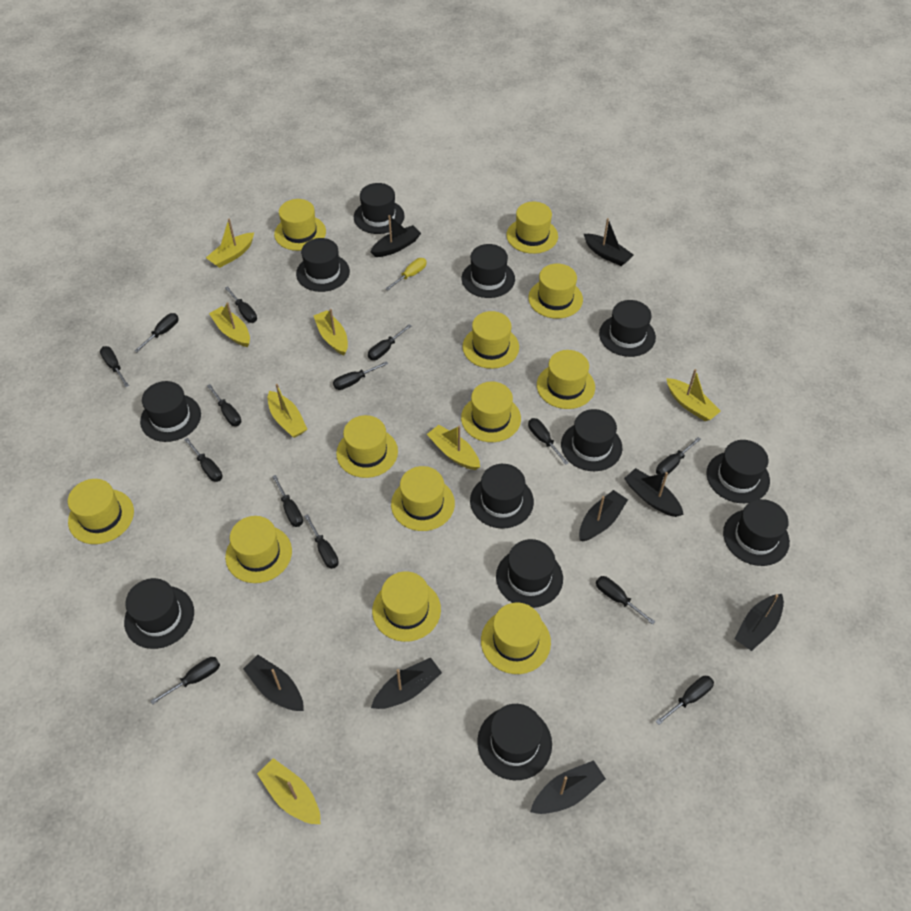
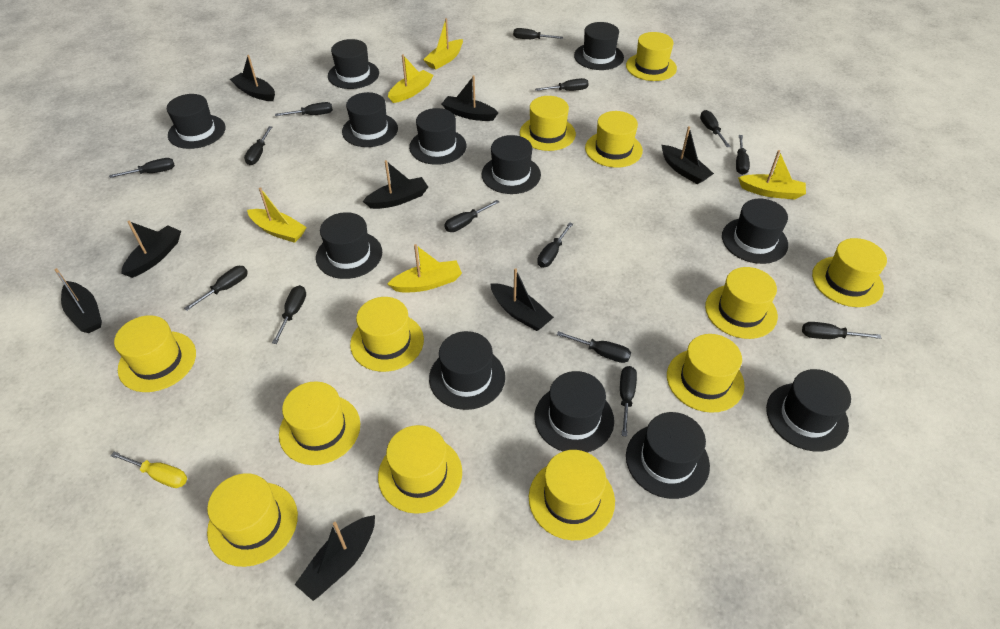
yellow boat: [206,218,254,268] [209,302,250,347] [257,758,320,824] [268,384,307,438] [313,309,348,355] [427,425,480,470] [666,369,721,421] = 7 -> [247,187,307,243] [388,54,434,103] [388,244,462,293] [423,18,463,70] [738,150,806,199] = 5

